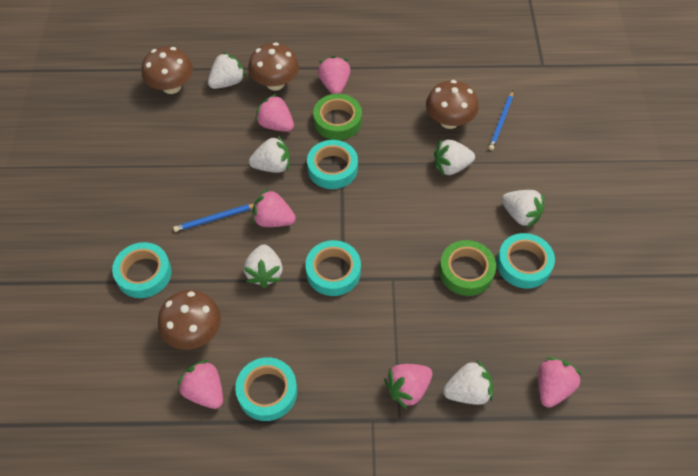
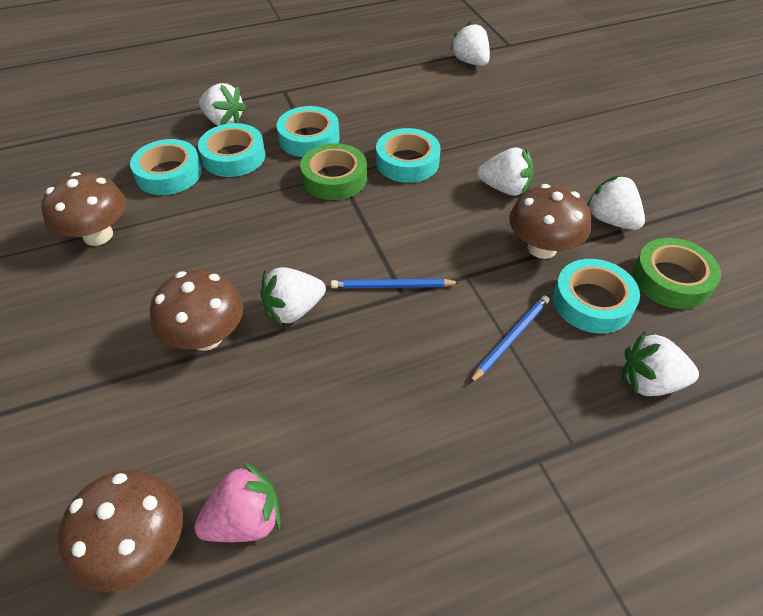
pink strawberry: [177,360,223,409] [252,189,296,227] [255,94,294,132] [318,56,350,94] [384,364,432,409] [538,357,582,408] = 6 -> [194,462,281,542] = 1

